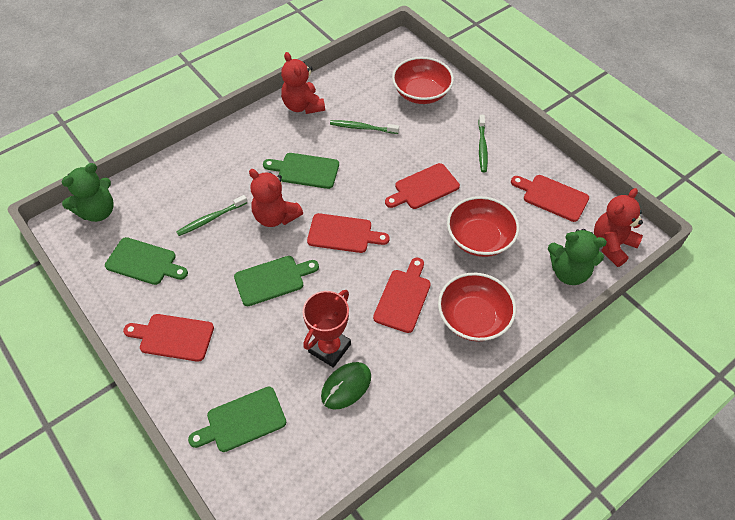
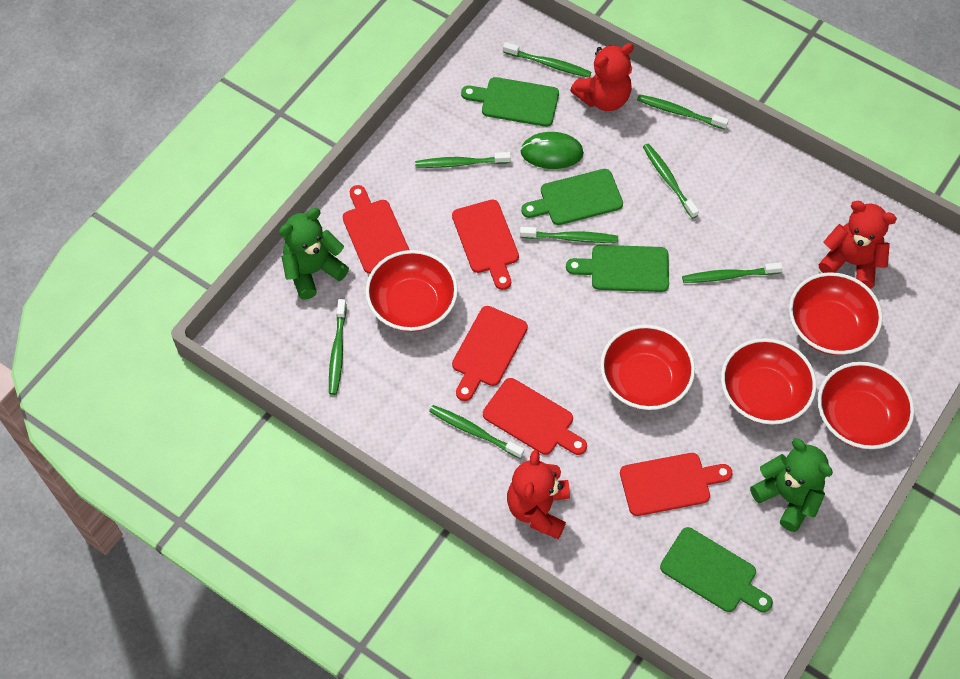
green toothbrush: [176,195,248,236] [330,120,399,134] [478,115,488,172] = 3 -> [329,299,347,395] [415,152,511,168] [429,405,524,459] [503,42,591,78] [520,227,618,243] [637,94,729,130] [643,143,699,219] [682,262,783,283] = 8
red bowl: [392,57,454,104] [438,273,516,341] [447,196,519,257] = 3 -> [365,250,458,332] [600,325,695,410] [721,338,816,425] [789,272,883,355] [818,362,914,449] = 5
red trophy: [303,290,351,368] = 1 -> none = 0

